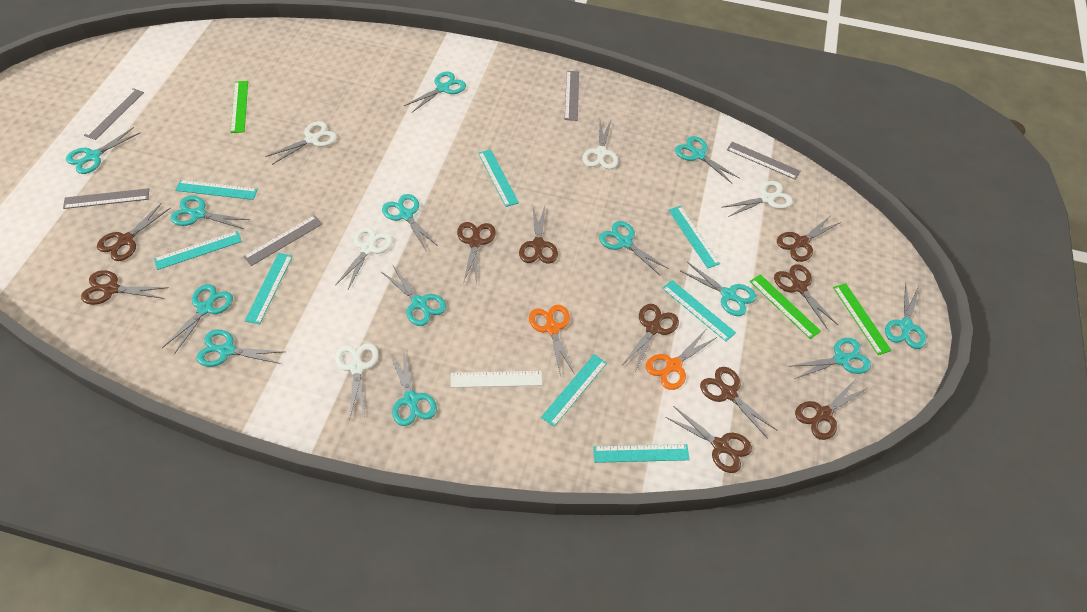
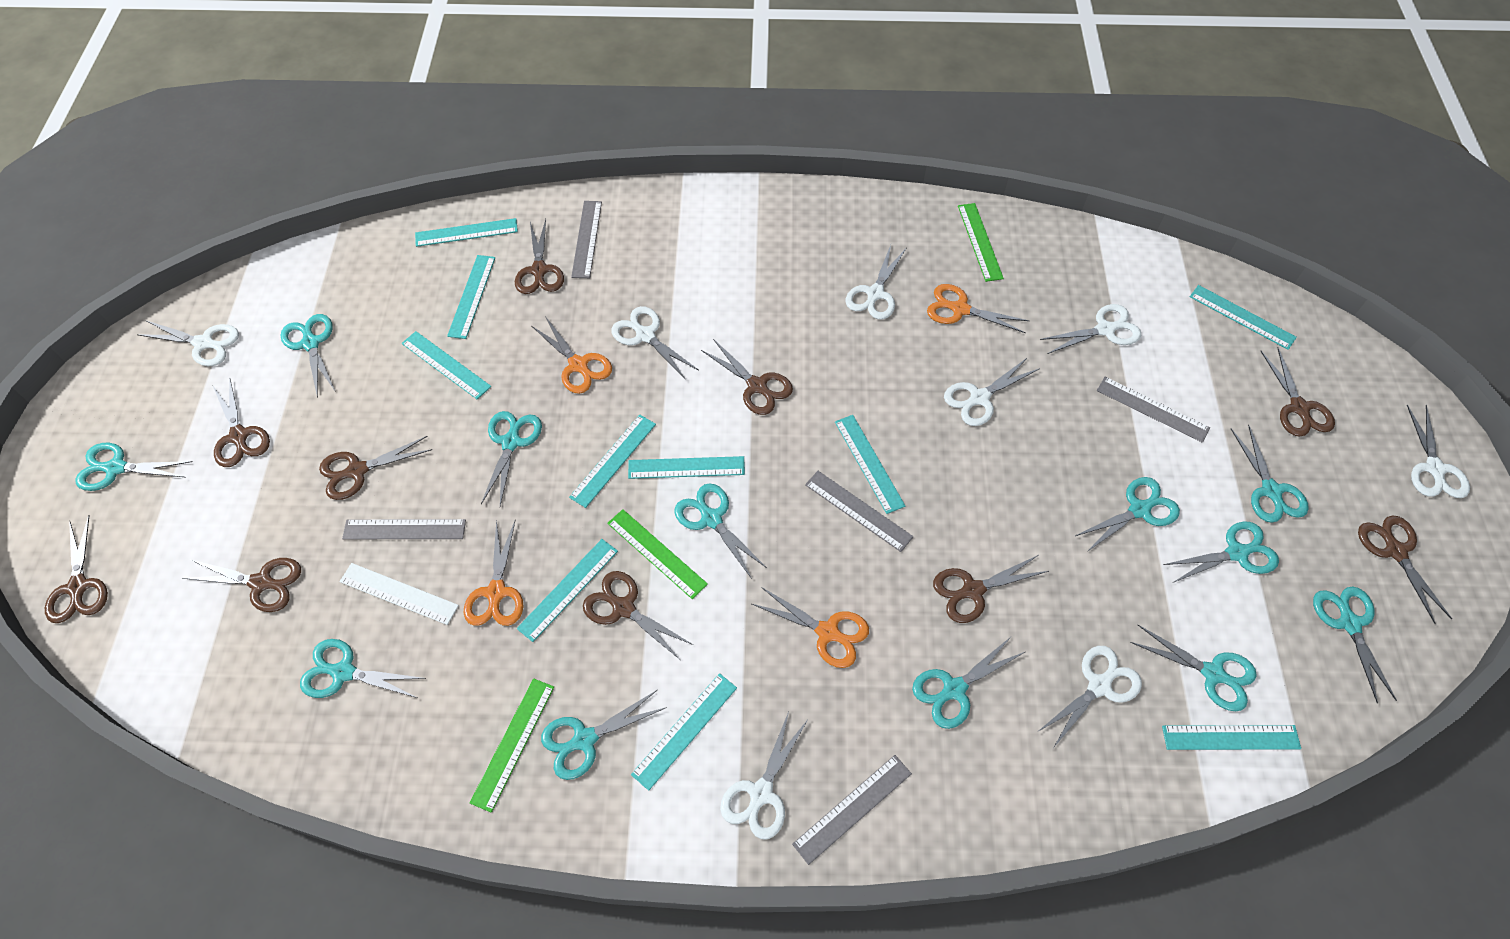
orange scissors: [529,305,575,376] [646,330,717,390] = 2 -> [464,520,523,626] [532,316,612,394] [752,587,869,668] [927,284,1029,333] = 4
turquoise ruler: [154,231,242,270] [175,180,258,200] [245,253,293,324] [478,149,519,207] [541,354,607,427] [593,444,690,463] [662,280,736,342] [668,206,720,269] = 8 -> [402,331,491,399] [415,218,518,247] [447,255,495,339] [517,539,618,642] [569,415,656,508] [628,456,745,479] [631,673,737,791] [835,415,905,514] [1162,725,1301,750] [1190,285,1297,350] = 10
turquoise scissors: [66,127,140,174] [162,284,233,354] [171,196,250,229] [197,330,285,367] [382,194,438,252] [382,264,446,326] [390,349,437,426] [404,72,466,112] [599,221,669,276] [675,136,740,183] [681,262,756,316] [788,338,871,379] [885,282,926,349] = 13 -> [75,443,192,491] [281,314,336,398] [300,639,426,698] [481,411,542,506] [541,690,667,780] [674,483,767,579] [912,637,1025,729] [1075,477,1180,552] [1130,625,1257,711] [1163,521,1279,582] [1231,425,1309,523] [1313,587,1397,703] = 12
white scissors: [265,121,337,165] [335,227,393,291] [335,343,379,420] [583,121,618,169] [723,181,793,217] = 5 -> [136,320,239,366] [611,306,699,380] [720,711,809,839] [846,245,906,320] [944,357,1040,426] [1039,646,1142,748] [1040,304,1142,354] [1407,405,1470,498] = 8

